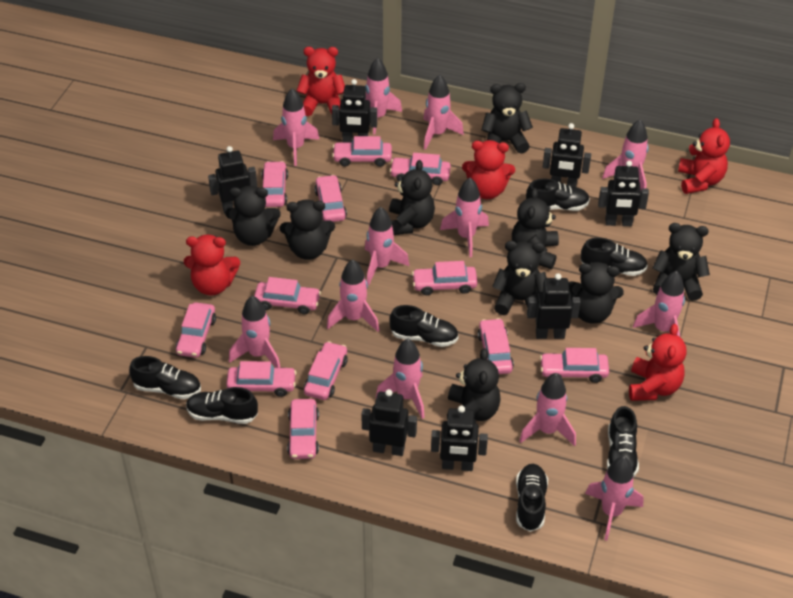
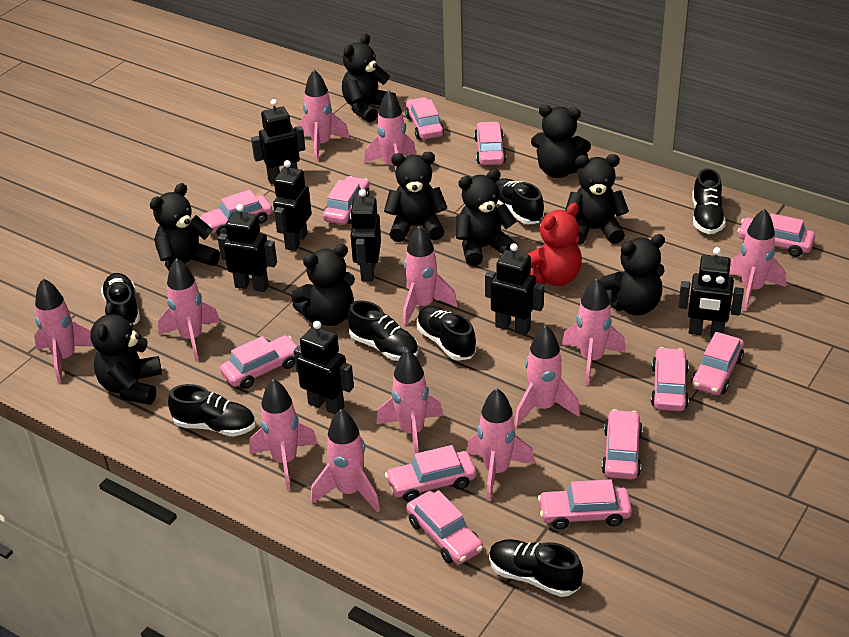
red teddy bear: [184,235,240,296] [297,47,345,116] [462,140,515,199] [629,324,687,401] [678,118,730,194] = 5 -> [526,203,582,286] = 1

